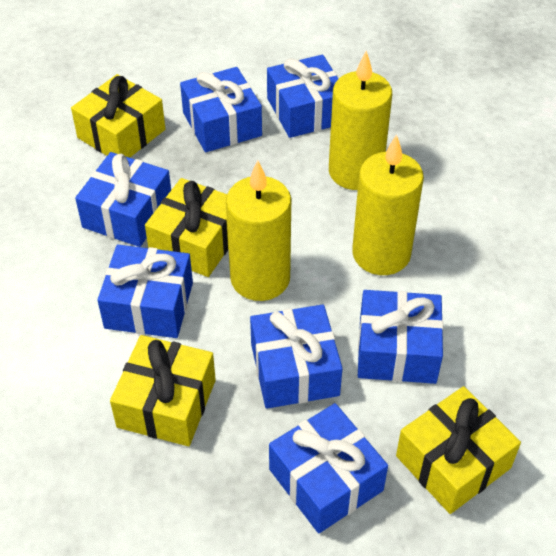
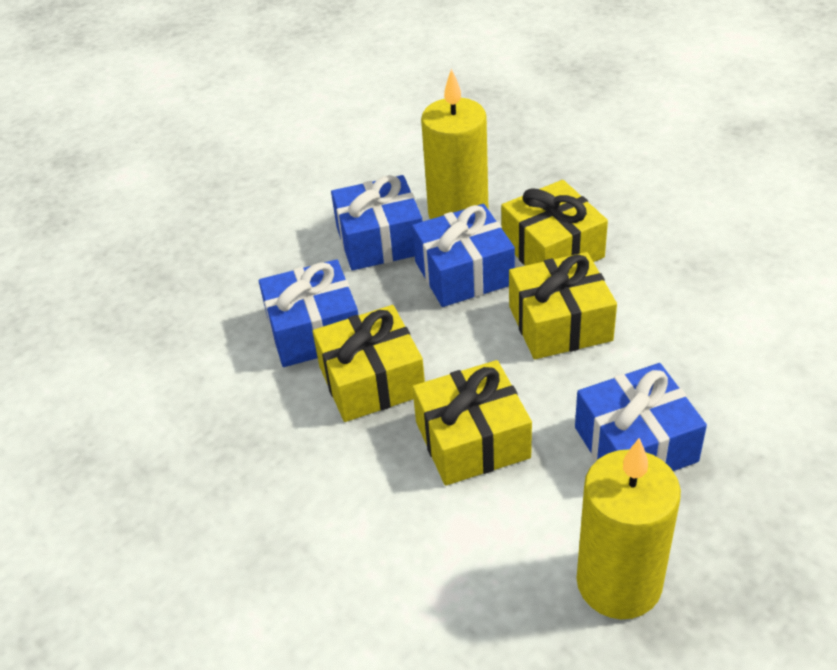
blue gift: [75,152,171,247] [97,245,193,338] [180,67,262,152] [250,304,343,409] [267,55,338,138] [269,403,388,533] [358,290,443,384] = 7 -> [259,259,358,367] [331,175,423,270] [412,204,515,307] [575,363,707,471] = 4
yellow candle: [226,160,291,301] [329,51,392,190] [352,135,424,275] = 3 -> [421,68,489,219] [576,438,681,619] = 2

